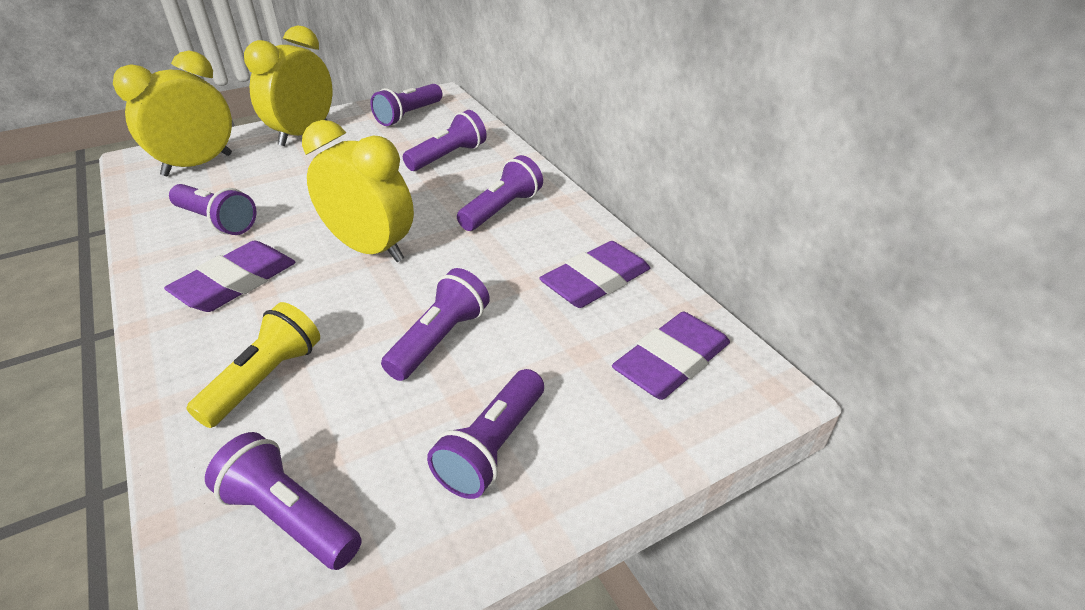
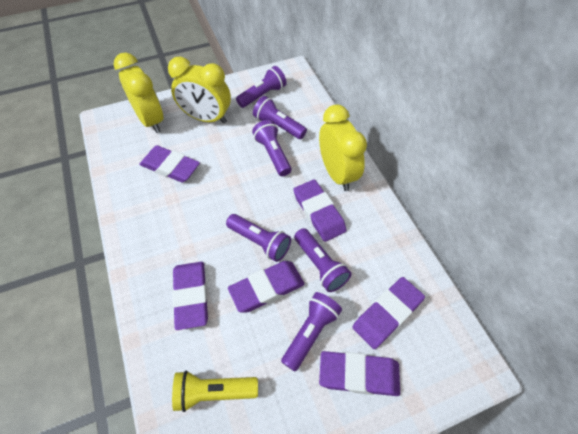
purple eraser: [164,241,296,312] [539,241,650,308] [612,312,730,400] = 3 -> [139,145,200,183] [172,262,208,330] [228,261,304,313] [293,179,347,242] [319,351,400,396] [352,277,425,349] = 6
purple flashlight: [169,184,257,235] [205,432,362,570] [370,84,442,126] [381,268,490,381] [403,110,487,171] [427,369,544,499] [457,155,543,231] = 7 -> [226,214,291,262] [236,66,287,108] [252,120,291,176] [253,96,307,139] [281,292,342,371] [294,228,352,292] = 6

